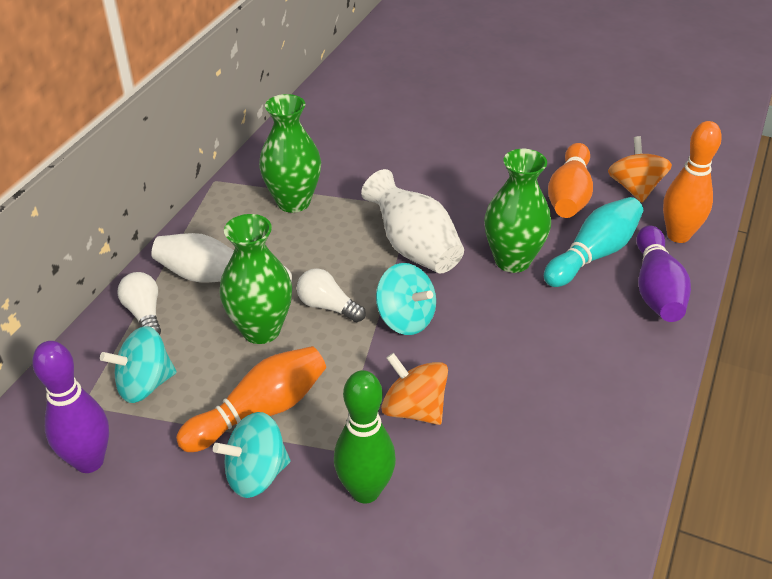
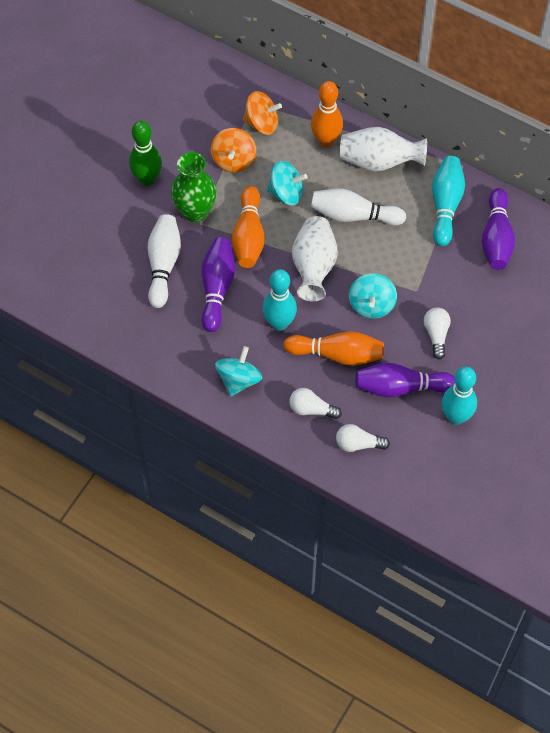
green vase: [220,214,292,344] [259,94,321,213] [484,149,551,273] = 3 -> [171,152,217,222] = 1
purple bowling pin: [32,341,109,473] [636,225,691,322] = 2 -> [202,238,235,332] [355,363,455,397] [482,188,515,270] = 3
turquoise bowling pin: [544,197,643,287] = 1 -> [263,269,297,330] [432,156,465,246] [442,366,477,425] = 3
white bowling pin: [151,233,292,283] = 1 -> [148,214,181,308] [311,188,406,226] = 2
white light bulb: [117,272,161,335] [297,268,366,322] = 2 -> [289,388,342,419] [336,424,390,452] [424,307,451,360] = 3
white vase: [361,169,464,274] = 1 -> [292,216,338,302] [340,127,427,171] = 2

